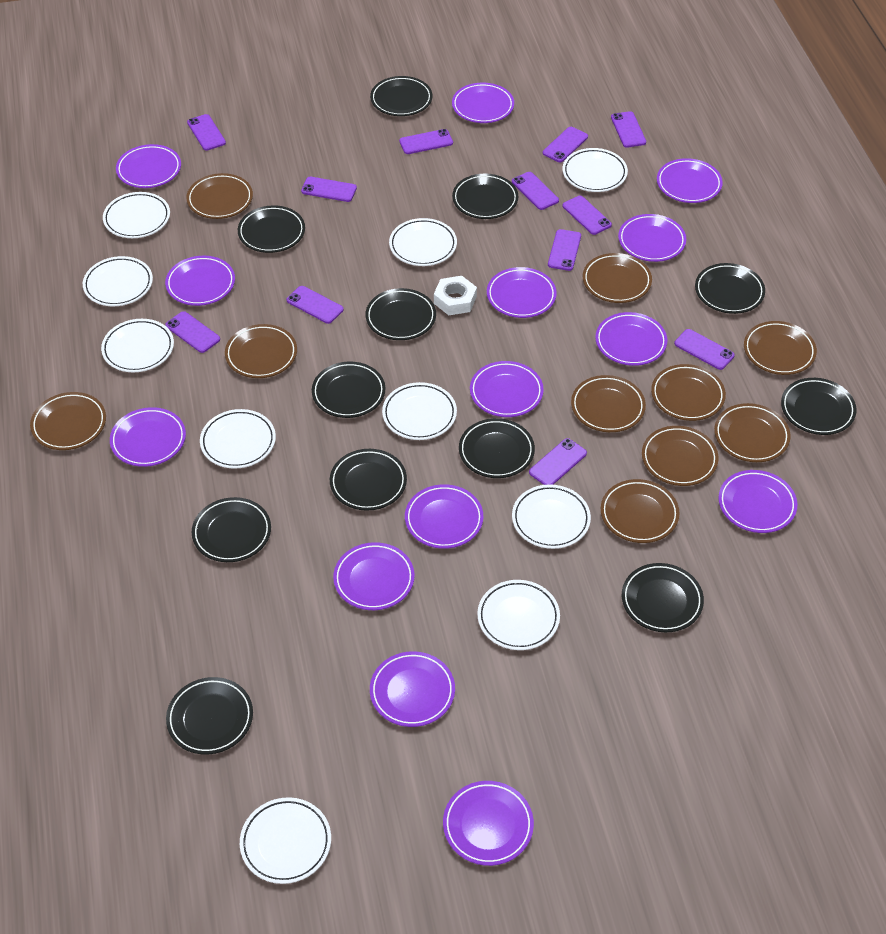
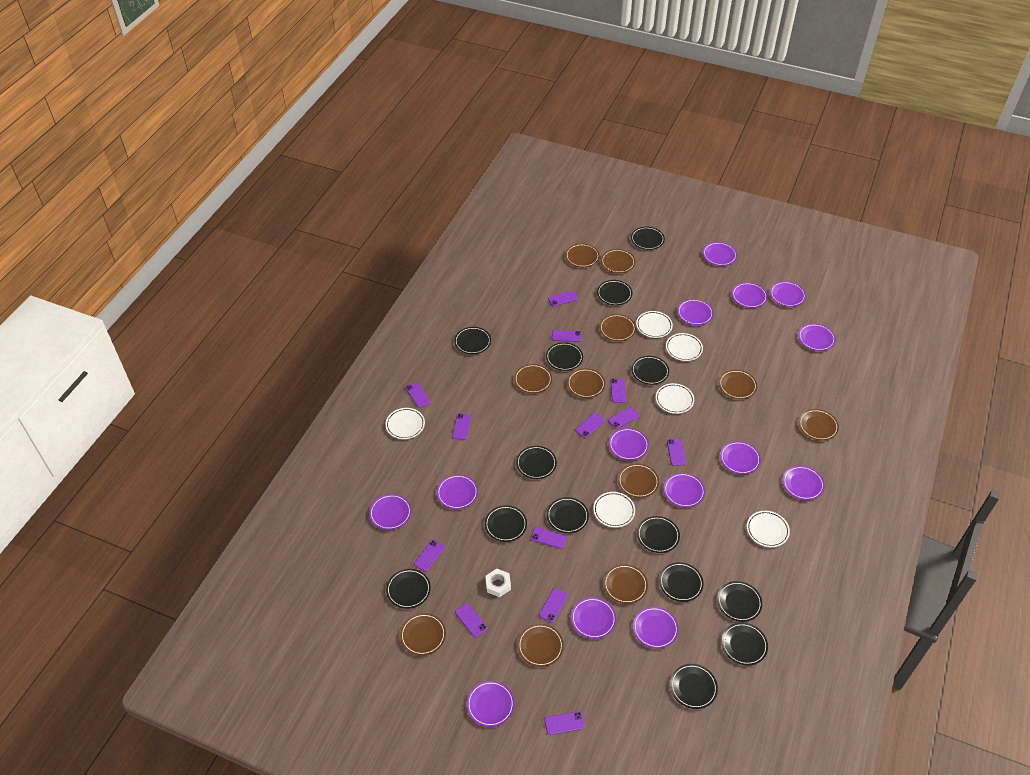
black plate: [166,677,253,754] [191,497,271,562] [238,205,305,253] [312,362,385,418] [330,449,407,511] [366,288,436,340] [370,76,432,116] [452,174,518,219] [459,418,535,478] [622,563,704,632] [695,263,765,314] [781,378,857,435] = 12 -> [386,569,431,609] [454,327,491,354] [485,505,527,542] [516,446,557,479] [546,342,583,371] [547,497,589,533] [597,280,632,305] [631,227,665,250] [631,356,669,385] [637,516,680,553] [659,562,704,602] [670,664,718,709] [717,581,762,622] [722,623,768,666] = 14
brown plate: [30,392,106,450] [186,173,253,219] [225,324,297,378] [571,375,646,432] [583,253,652,303] [601,479,679,543] [642,426,719,486] [651,364,726,421] [714,403,791,462] [744,321,817,375] = 10 -> [400,613,446,656] [514,364,552,393] [518,624,564,667] [565,243,600,267] [567,368,605,398] [599,314,636,341] [601,249,635,273] [604,564,648,604] [618,464,659,498] [719,370,757,399] [799,409,839,441] = 11
purple phone: [165,311,220,353] [187,114,226,151] [287,286,344,324] [301,177,357,202] [399,129,453,154] [512,172,559,210] [529,438,587,485] [543,127,588,162] [548,229,581,271] [563,196,612,235] [611,111,646,148] [674,329,735,370] = 12 -> [405,382,430,408] [414,540,445,572] [452,413,471,440] [455,603,488,637] [531,527,567,549] [539,588,568,623] [544,711,585,735] [548,291,578,307] [552,330,581,342] [575,413,605,438] [608,407,640,429] [611,379,626,403] [667,439,686,466] = 13
white plate: [83,256,153,306] [101,319,174,372] [103,192,170,238] [200,409,276,469] [240,797,331,884] [382,382,457,440] [389,218,457,266] [477,580,560,650] [512,484,591,549] [563,148,628,192] = 10 -> [386,408,425,439] [593,492,635,528] [636,311,673,338] [656,383,694,414] [666,333,703,361] [747,511,790,547] = 6

